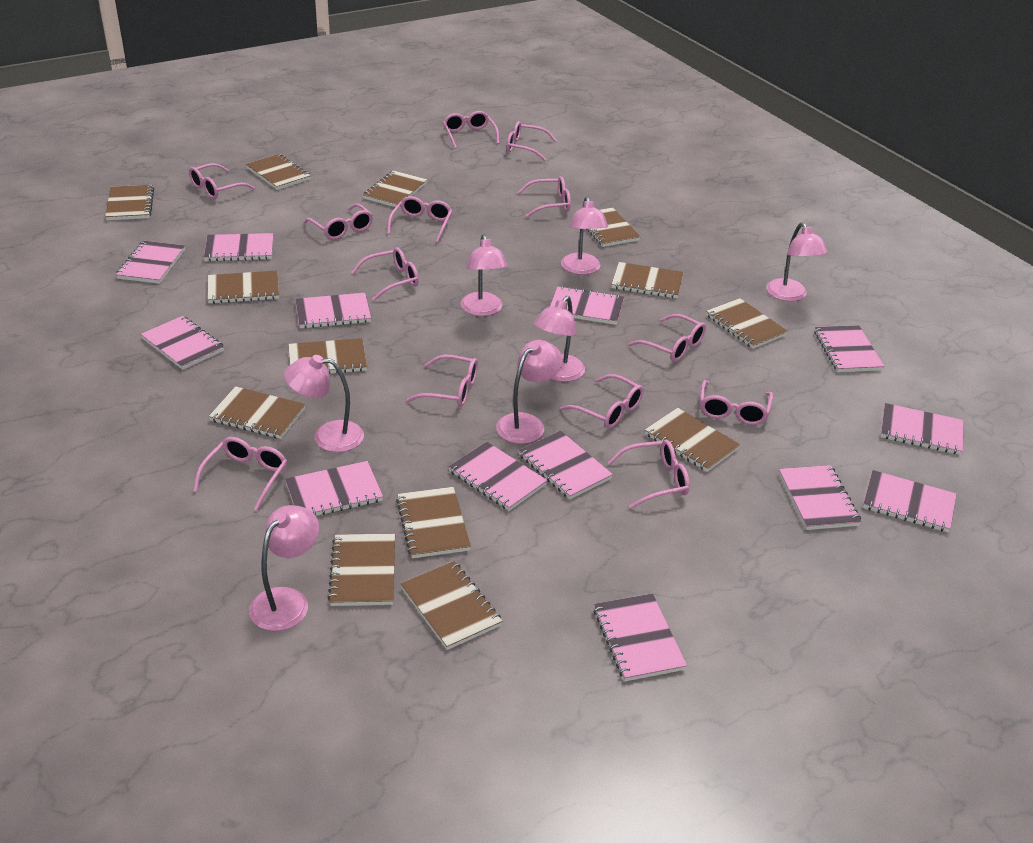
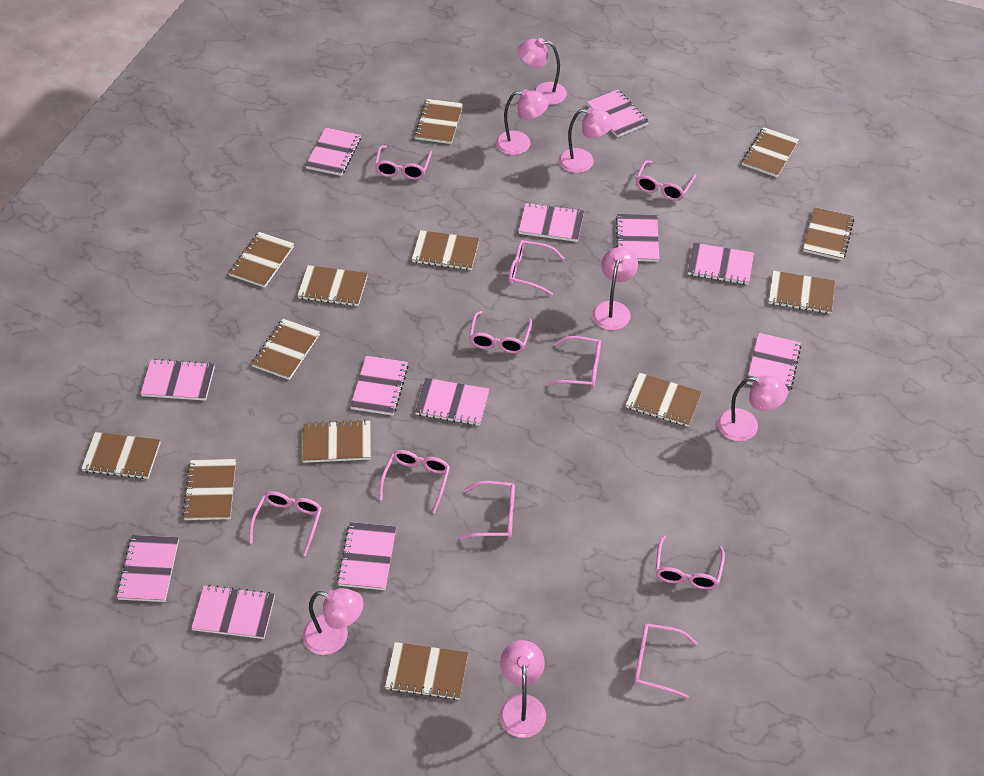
pink glasses: [189,163,255,199] [193,437,287,510] [304,204,373,240] [351,247,419,301] [387,196,452,243] [406,355,478,407] [443,111,499,149] [507,121,557,161] [518,176,571,217] [560,374,644,428] [607,440,690,509] [628,314,706,362] [700,380,773,425] = 13 -> [249,491,322,556] [375,145,432,180] [379,450,450,513] [459,481,515,539] [469,311,532,354] [509,240,564,295] [546,336,601,388] [634,624,697,699] [636,160,696,201] [655,535,725,590] = 10
pink notebook: [116,241,185,284] [141,316,224,370] [204,233,273,261] [285,461,383,516] [295,293,371,329] [449,442,548,511] [518,431,613,499] [550,286,624,325] [593,594,687,681] [779,465,862,530] [814,325,885,372] [863,470,957,532] [881,403,964,455] = 13 -> [116,535,179,602] [140,359,215,401] [191,585,275,639] [305,127,361,176] [337,522,396,590] [350,356,409,415] [415,378,489,426] [519,202,584,242] [587,89,649,138] [615,214,659,262] [688,243,754,285] [747,333,802,393] = 12

